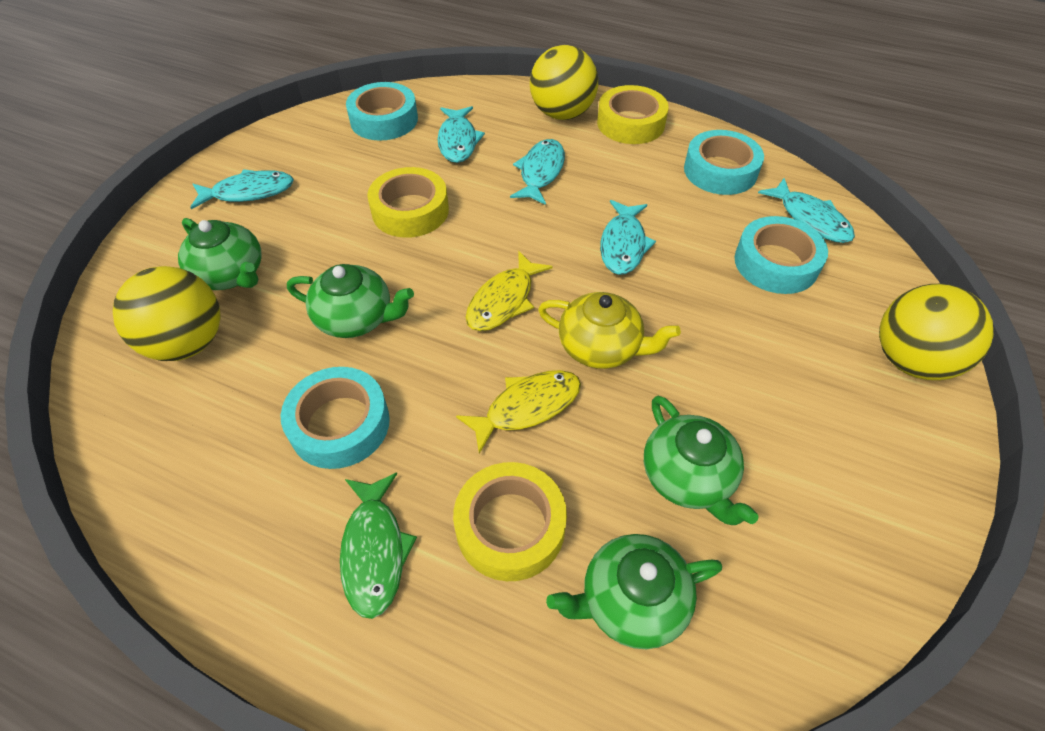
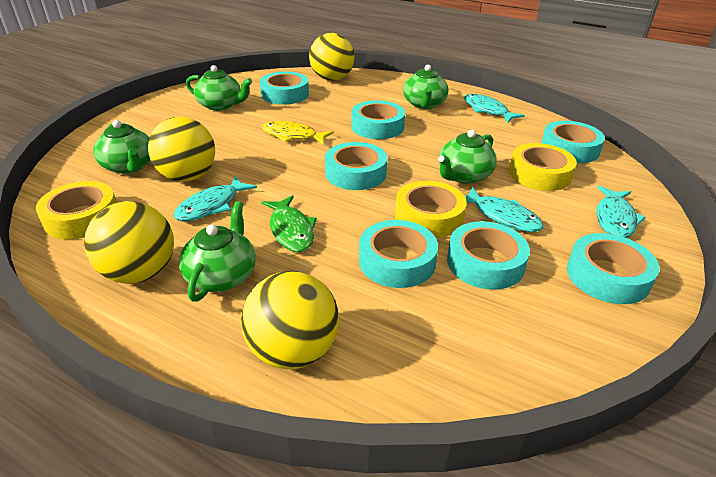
green teapot: [178,218,262,290] [287,264,414,338] [546,534,722,649] [644,396,759,525] = 4 -> [93,120,150,174] [179,201,256,302] [186,65,252,111] [403,65,448,109] [438,129,497,184] = 5
turquoise fish: [190,169,294,209] [437,106,485,163] [510,139,565,205] [600,200,656,275] [758,178,855,243] = 5 -> [174,176,257,221] [464,94,525,123] [465,187,544,232] [597,186,646,238] = 4
turquoise tape: [281,367,390,469] [346,82,418,141] [684,130,764,195] [734,216,828,294] = 4 -> [260,72,309,105] [325,142,387,190] [351,100,405,139] [359,220,438,288] [447,221,530,290] [542,121,605,163] [567,233,659,304] = 7
yellow ball: [113,266,221,361] [530,45,598,120] [879,284,994,380] = 3 -> [84,201,174,284] [148,117,215,182] [241,271,339,369] [309,33,355,81] = 4
yellow fish: [456,370,581,454] [466,251,553,331] = 2 -> [261,121,334,145] = 1
yellow teapot: [538,292,681,369] = 1 -> none = 0

